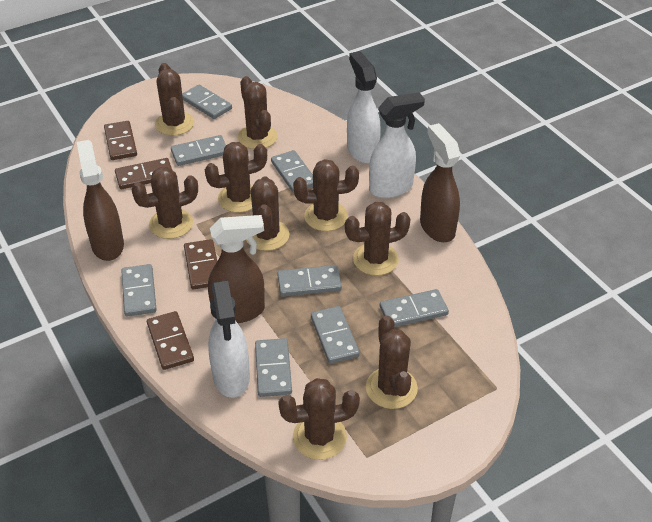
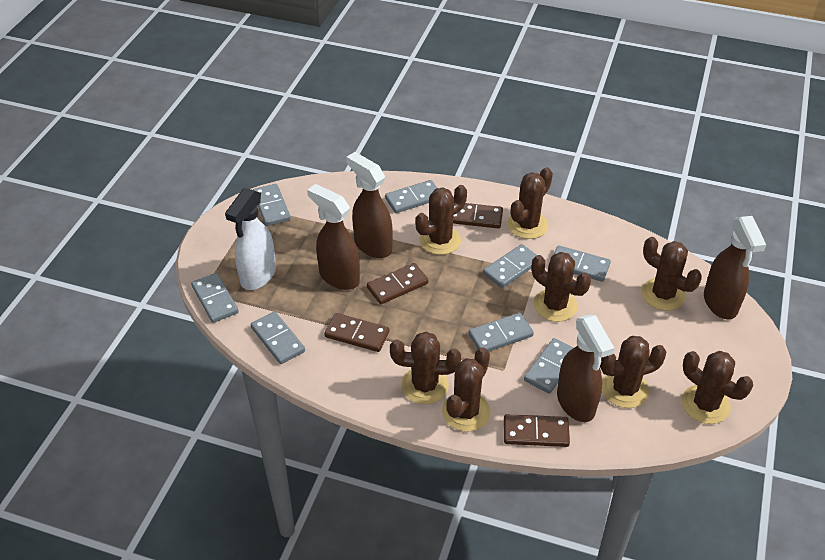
brown cactus: [131,167,198,239] [155,63,194,136] [205,142,267,213] [238,76,278,149] [246,176,289,251] [278,378,360,460] [293,159,359,231] [345,202,411,276] [366,315,418,409] = 9 -> [390,332,461,404] [415,185,467,255] [442,347,491,432] [508,167,553,239] [532,252,591,322] [600,336,666,408] [641,237,702,311] [682,351,753,424] = 8
brown spray bottle: [77,140,124,261] [208,215,265,323] [420,123,460,242] = 3 -> [307,184,360,290] [346,152,393,258] [557,315,615,422] [704,216,766,319] = 4
white spray bottle: [208,280,250,398] [347,51,381,164] [369,92,425,198] = 3 -> [225,188,276,290] = 1

